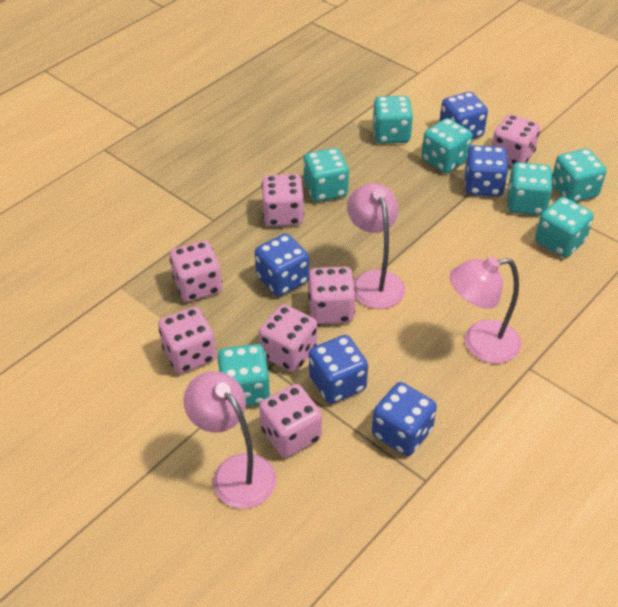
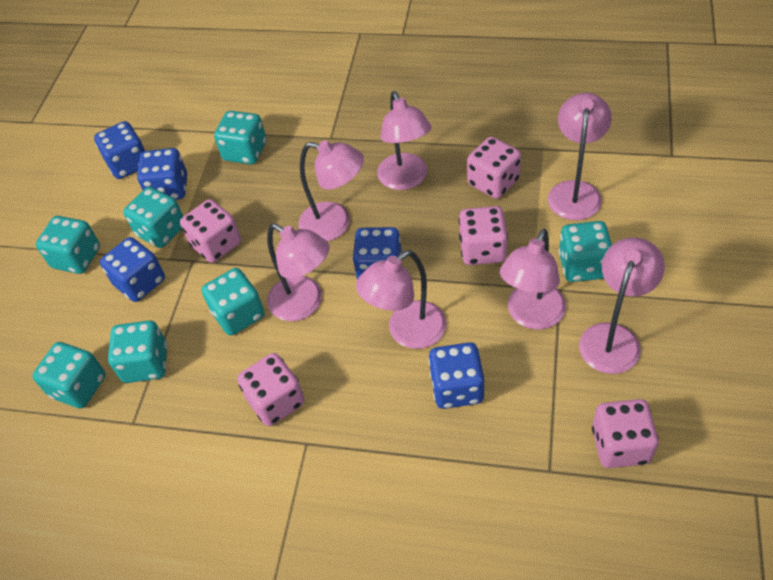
pink dice: [158,307,217,373] [170,241,222,302] [259,304,317,372] [259,384,322,458] [261,174,304,226] [308,266,356,324] [492,114,540,166] = 7 -> [180,199,241,263] [237,353,305,426] [459,206,508,265] [467,137,521,199] [592,399,659,468] = 5
pink lamp: [184,371,276,509] [347,183,405,309] [450,257,521,364] = 3 -> [267,223,330,321] [298,140,364,241] [356,250,447,349] [377,91,431,190] [500,229,566,329] [548,93,612,220] [579,237,665,374] = 7

